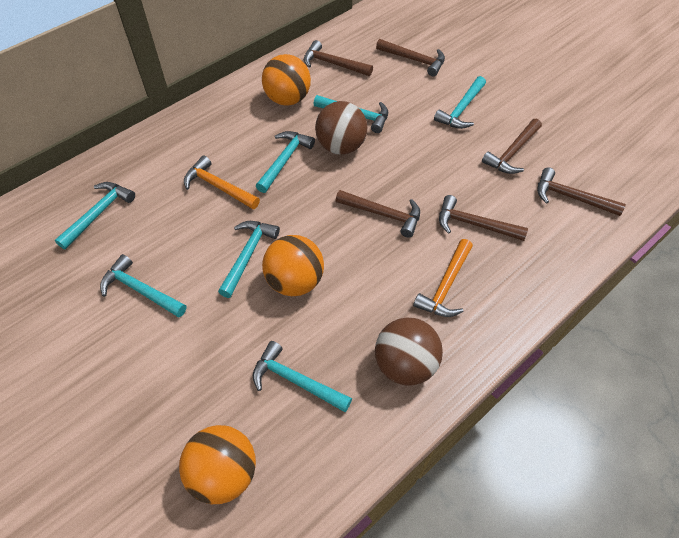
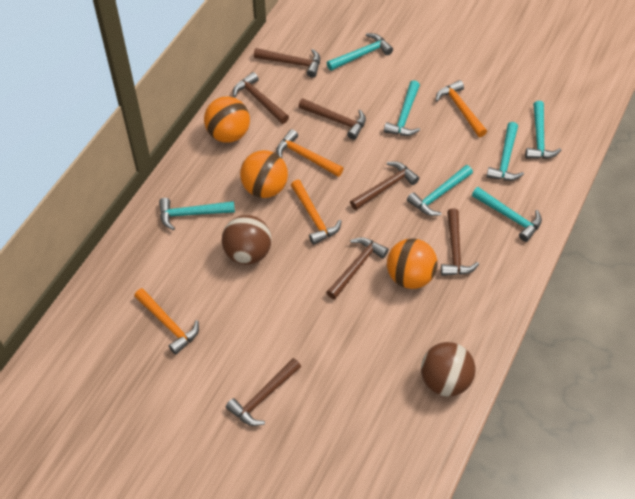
brown hammer: [304,40,373,76] [335,190,420,238] [376,39,445,76] [439,195,528,241] [482,119,542,174] [537,167,626,216] = 6 -> [226,358,301,426] [233,72,289,124] [254,48,320,77] [298,98,366,140] [326,237,388,299] [350,161,419,210] [441,208,479,276] = 7
orange hammer: [184,155,260,209] [413,239,473,317] = 2 -> [134,288,199,355] [276,129,344,177] [291,180,342,245] [436,80,487,137] = 4

